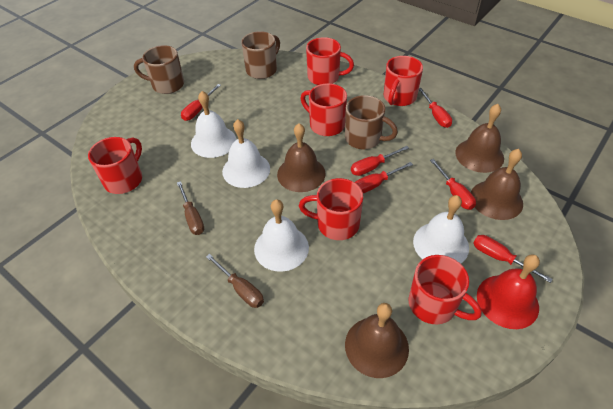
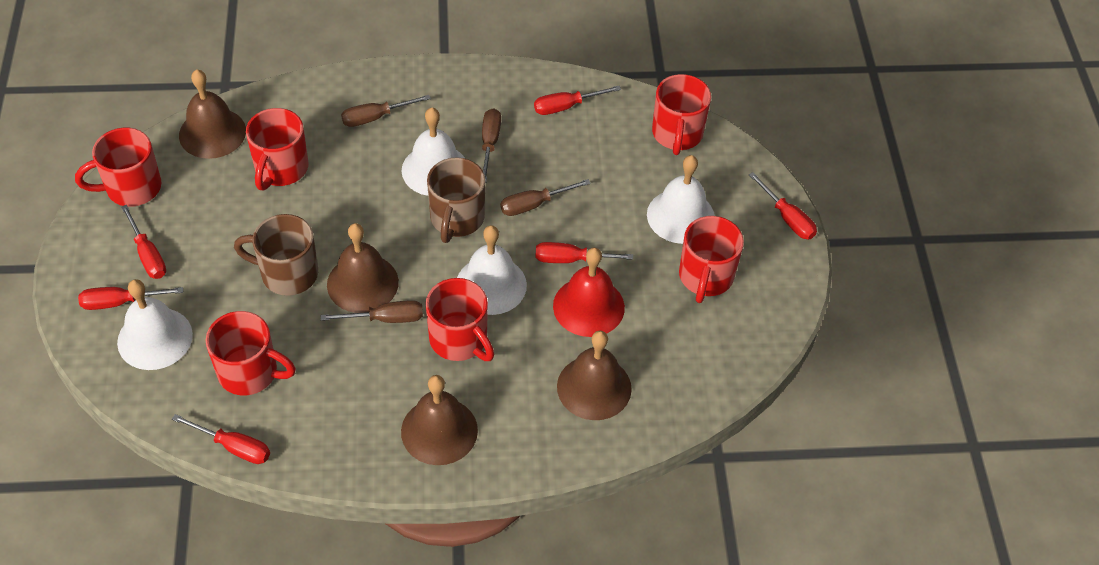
brown mug: [134,45,184,94] [241,31,280,79] [345,95,398,150] = 3 -> [234,214,318,296] [427,157,485,243] = 2
brown screwdriver: [177,181,204,235] [206,254,264,308] = 2 -> [321,300,423,323] [341,95,431,127] [482,108,501,183] [500,179,591,216] = 4

